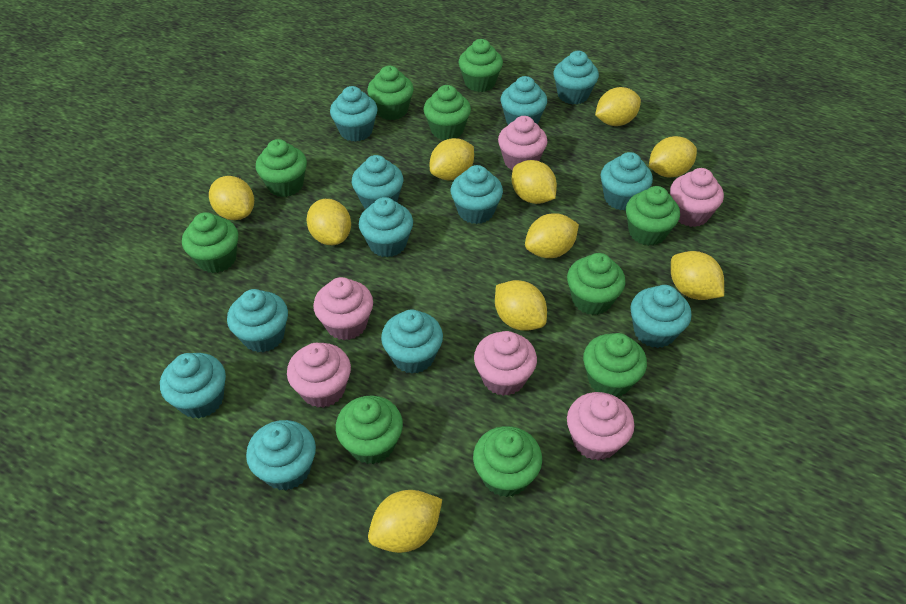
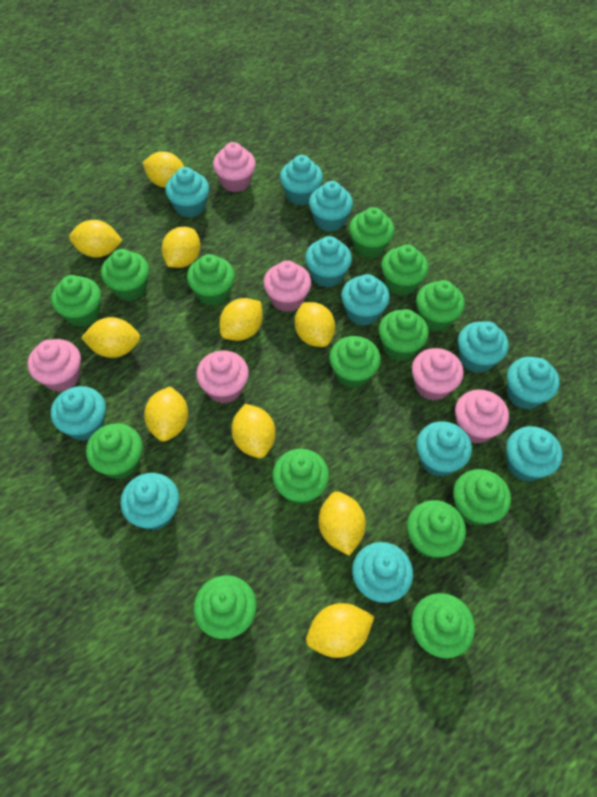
green cupcake: [182,212,238,273] [256,139,307,197] [336,396,403,464] [367,66,414,120] [424,85,471,140] [459,39,503,92] [473,426,542,497] [567,253,626,315] [583,333,647,397] [626,186,680,246] = 10 -> [51,275,101,327] [86,423,143,479] [101,249,149,301] [187,254,235,306] [194,575,257,639] [272,449,329,505] [329,336,381,388] [349,207,394,258] [379,309,429,361] [381,245,428,296] [407,500,466,559] [411,593,475,658] [416,280,465,332] [453,469,511,526] = 14

